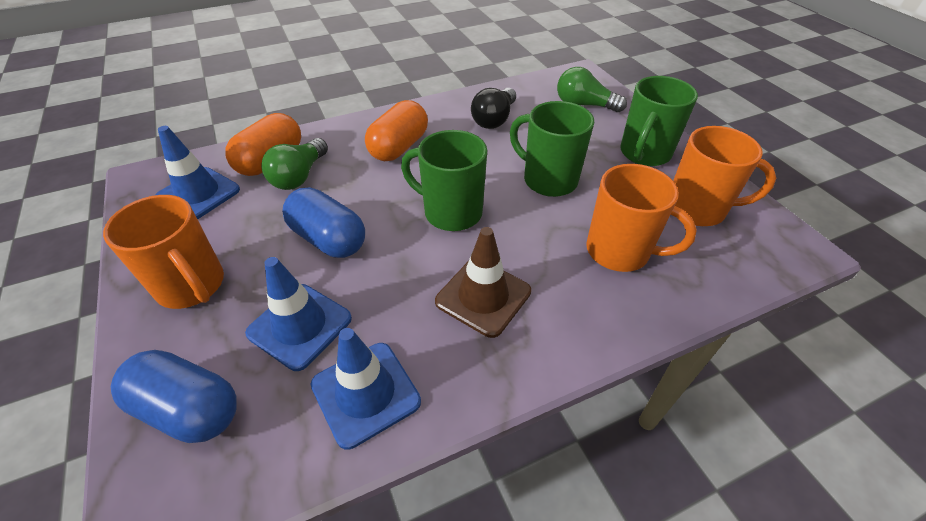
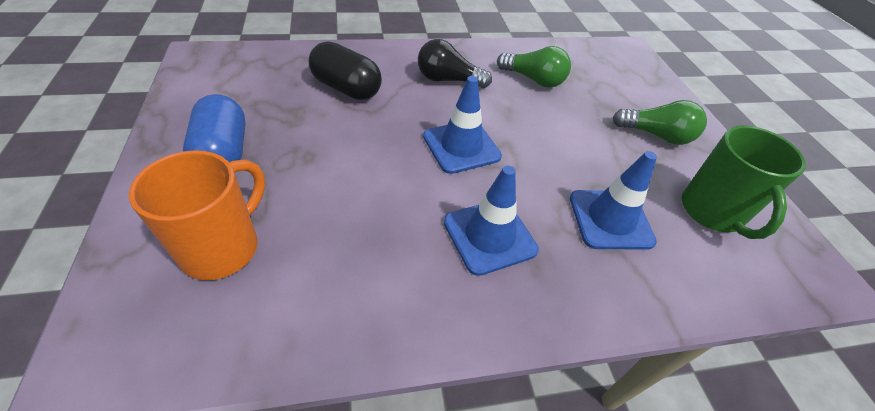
black capsule: none = 0 -> [309,41,382,100] = 1
blue capsule: [111,350,237,443] [282,187,365,258] = 2 -> [183,94,246,162] = 1
brown traffic cone: [435,227,531,338] = 1 -> none = 0
green mug: [401,130,487,231] [510,101,594,197] [620,76,698,166] = 3 -> [681,125,806,239] = 1
orange capsule: [225,113,301,176] [365,100,428,161] = 2 -> none = 0
orange mug: [103,195,224,309] [587,164,697,272] [673,126,776,226] = 3 -> [129,150,265,280] = 1

